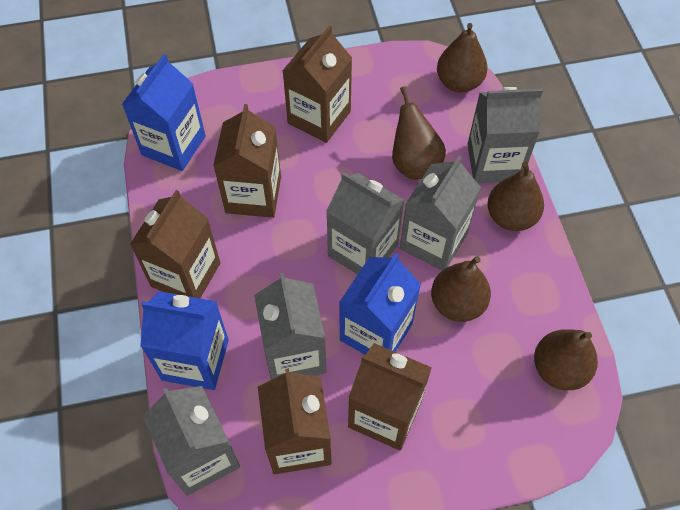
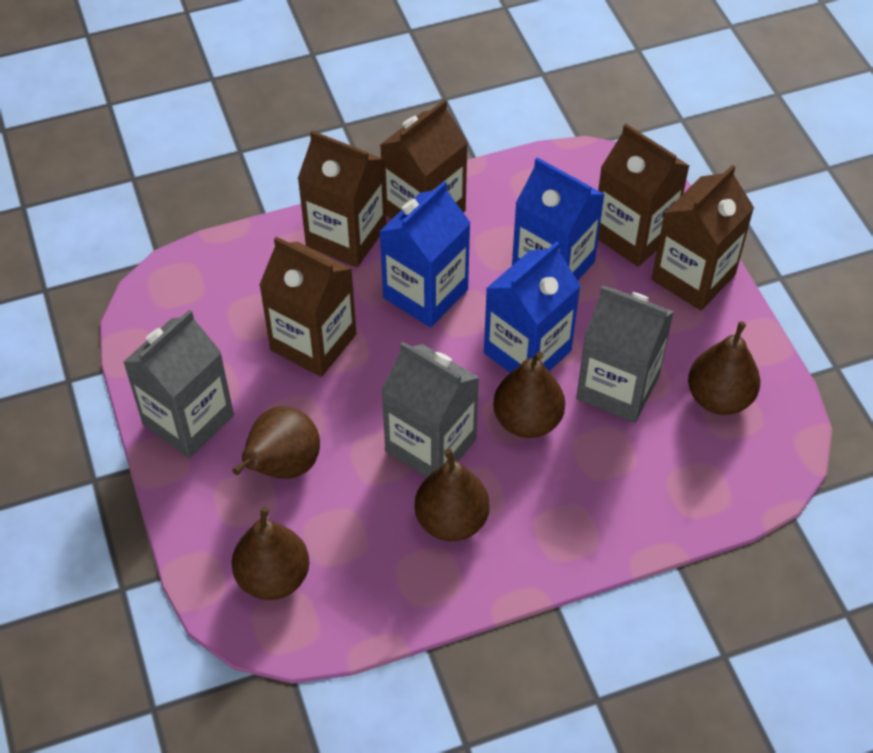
grey carton: [143,386,240,496] [254,273,326,380] [326,172,404,275] [400,156,481,271] [467,87,543,183] = 5 -> [123,310,234,458] [381,341,479,478] [576,285,674,423] = 3

